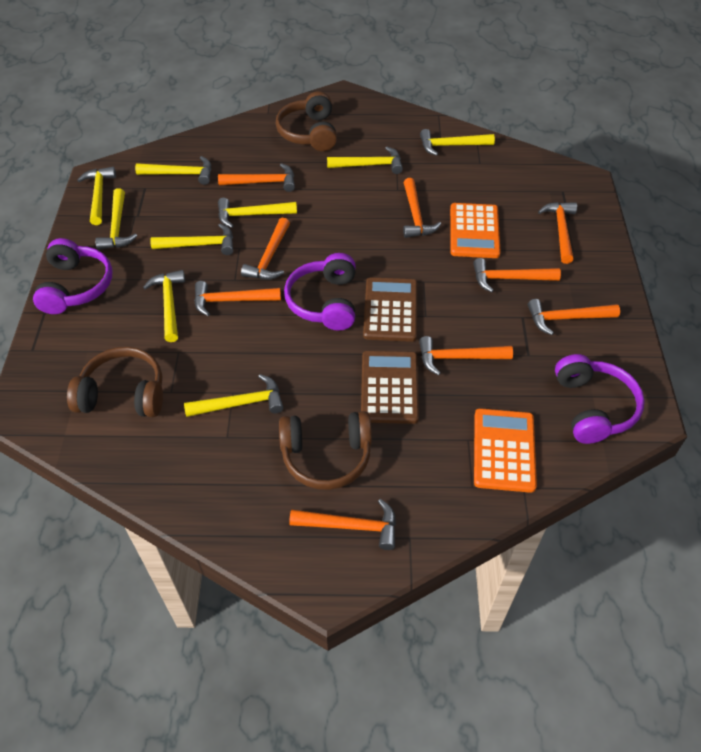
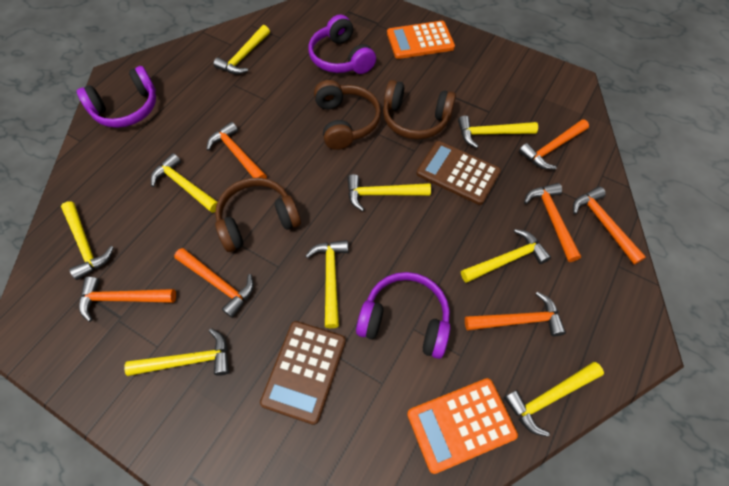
orange hammer: [194,281,281,316] [218,163,295,192] [241,218,290,280] [289,499,396,550] [403,178,441,238] [419,336,513,375] [473,258,561,292] [528,299,620,335] [538,202,577,264] = 9 -> [79,277,176,322] [174,248,254,318] [206,122,267,179] [465,291,566,336] [519,119,589,169] [524,183,581,262] [573,187,646,264] = 7

